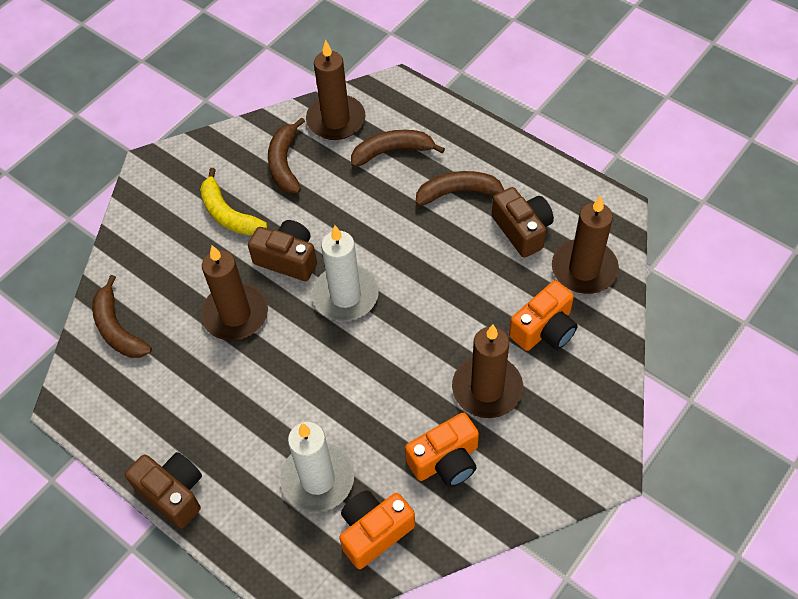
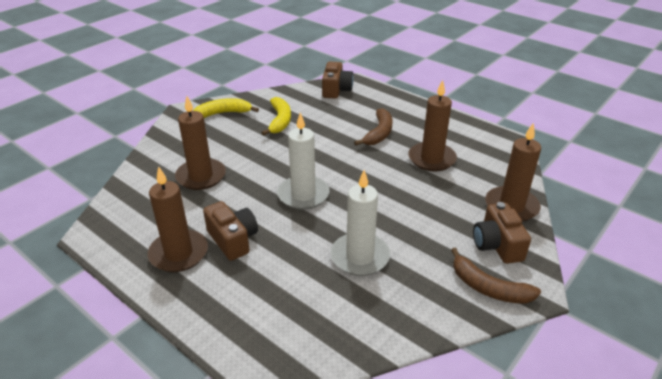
brown banana: [92,275,152,358] [268,117,305,193] [351,130,445,167] [415,171,504,206] = 4 -> [354,108,392,145] [451,247,541,304] = 2
orange camera: [339,490,415,569] [405,413,479,487] [509,280,578,351] = 3 -> none = 0
yellow banana: [200,168,267,235] = 1 -> [193,98,259,118] [262,97,291,136] = 2

